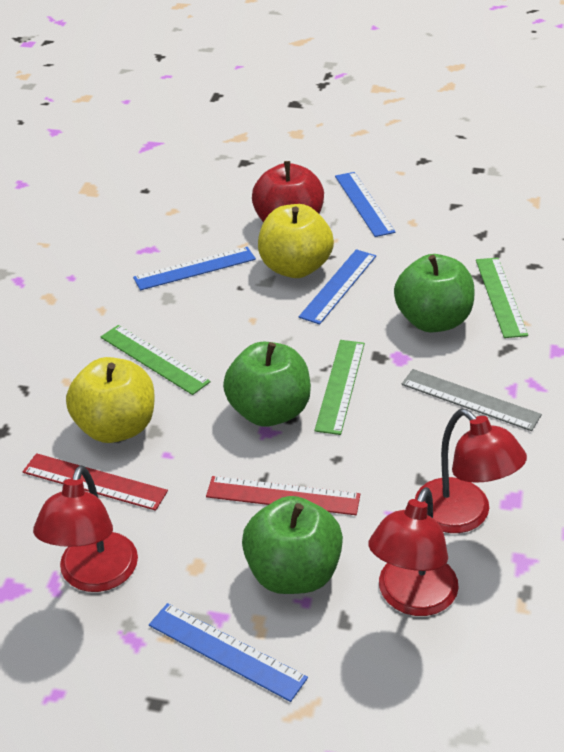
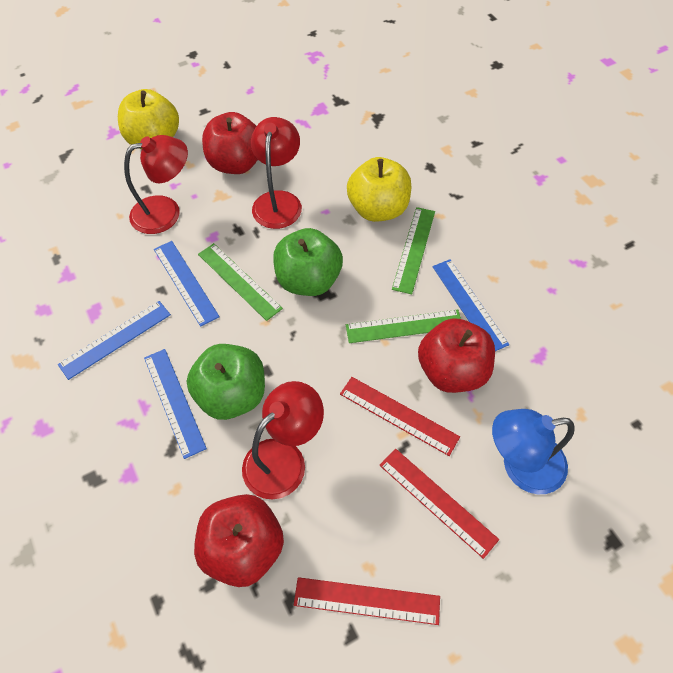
blue lamp: none = 0 -> [492,409,575,494] = 1
green apple: [223,342,311,427] [242,496,343,594] [394,254,474,332] = 3 -> [187,344,265,420] [273,228,343,296] = 2
grey ruler: [402,369,542,431] = 1 -> none = 0
red apple: [252,161,324,223] = 1 -> [194,494,284,587] [202,112,258,174] [418,318,495,393] = 3
red ruler: [23,453,168,511] [206,476,360,515] = 2 -> [294,577,440,625] [340,377,460,456] [380,449,499,559] = 3

